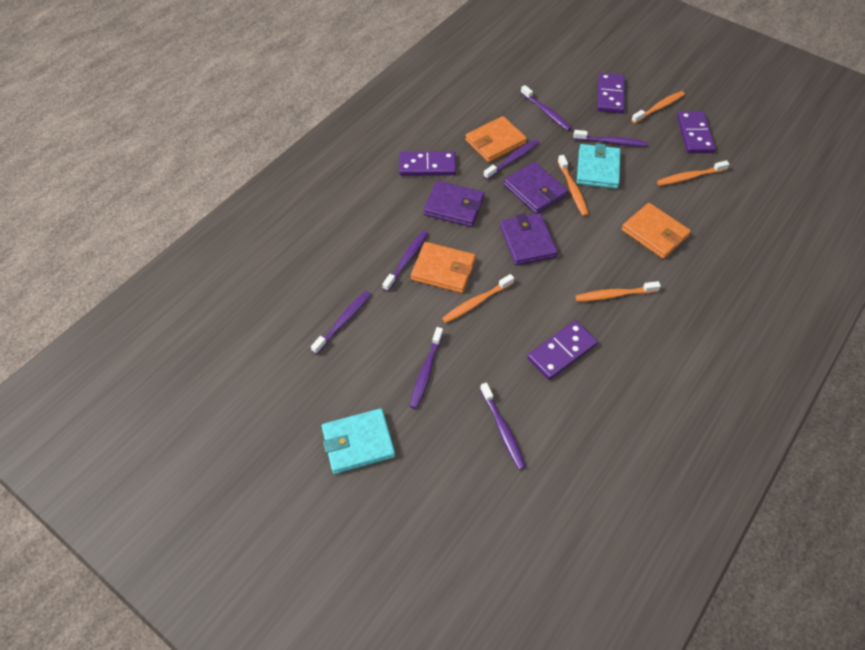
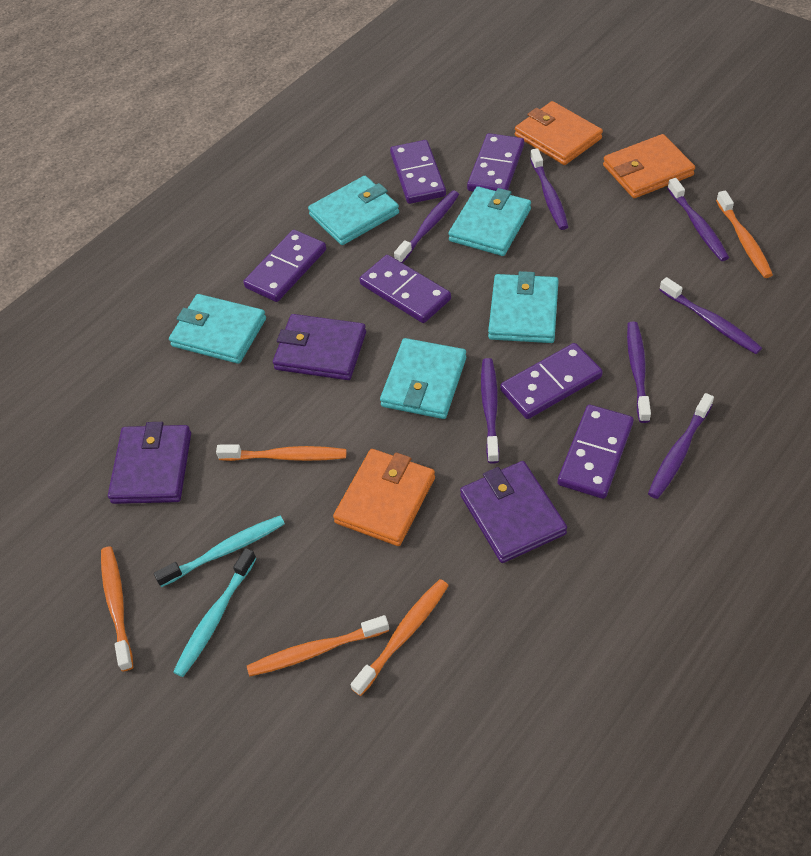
purple domino: [399,151,456,176] [527,320,598,380] [597,73,625,114] [677,111,715,153] = 4 -> [244,230,326,302] [359,255,451,323] [390,140,446,204] [467,133,524,192] [500,343,603,419] [558,405,634,499] = 6
turquoise toothbrush: none = 0 -> [154,516,285,587] [173,548,257,677] = 2
turquoise wallet: [322,408,395,474] [577,143,621,189] = 2 -> [169,294,266,364] [308,176,399,245] [380,338,466,419] [448,186,531,256] [488,271,559,343] = 5

